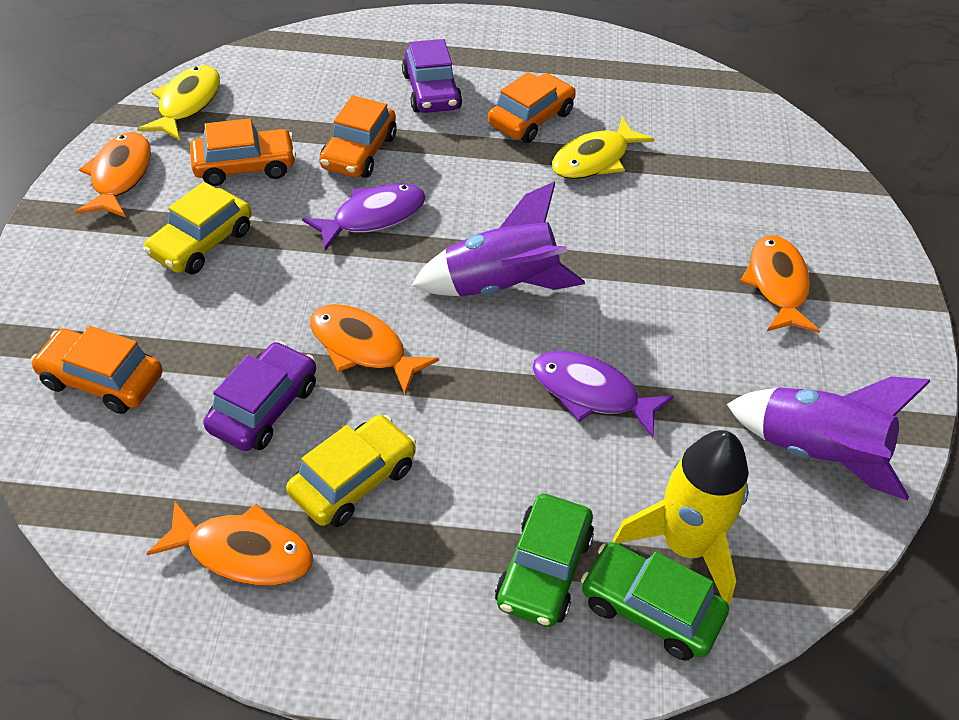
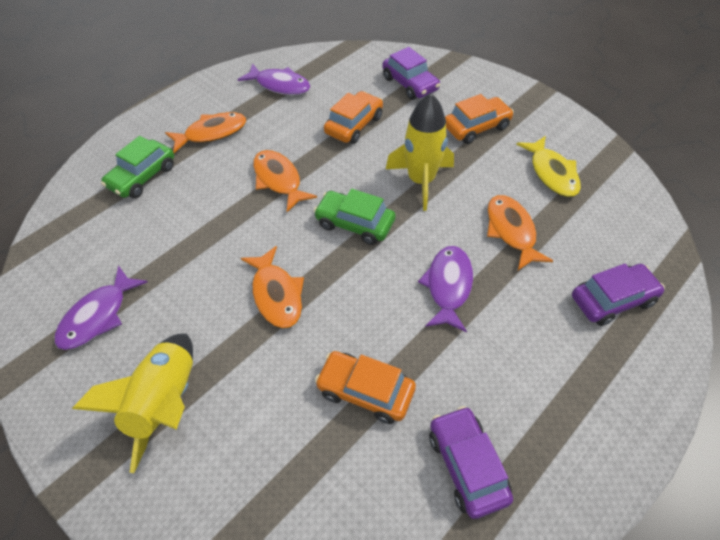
orange car: [30,326,163,414] [190,119,296,186] [319,95,397,178] [488,72,576,143] = 4 -> [315,351,416,424] [324,91,383,144] [445,94,514,144] = 3
purple car: [203,342,316,451] [402,39,462,113] = 2 -> [382,47,440,100] [429,406,513,519] [572,264,665,326] = 3
purple fish: [302,183,426,251] [532,351,674,438] = 2 -> [55,265,147,350] [237,63,310,95] [418,246,473,332] = 3
purple rocket: [412,182,585,296] [727,377,930,501] = 2 -> none = 0
yellow car: [143,182,252,274] [286,415,416,527] = 2 -> none = 0
yellow fish: [137,65,220,140] [552,117,655,179] = 2 -> [516,136,581,197] = 1
yellow rocket: [613,430,748,604] = 1 -> [72,334,193,473] [386,93,454,211] = 2

